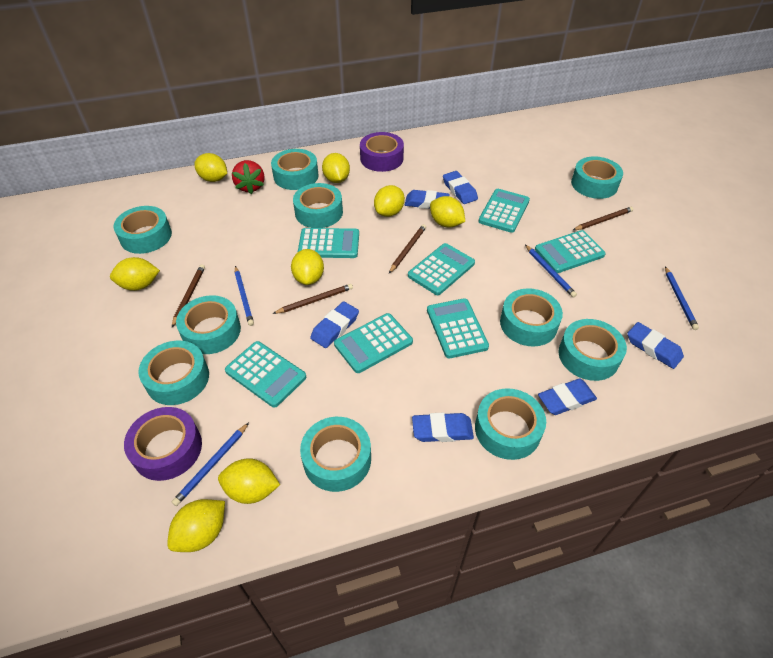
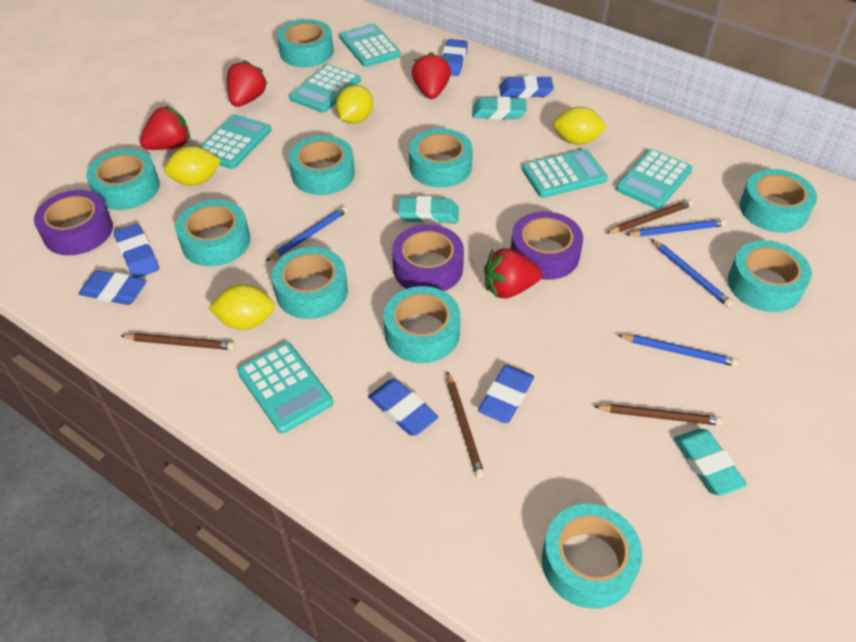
purple tape: [124,407,202,481] [360,132,404,172] = 2 -> [34,190,113,255] [392,224,464,291] [511,211,583,280] = 3
red strawberry: [232,160,264,194] = 1 -> [140,106,190,150] [227,60,268,107] [412,52,451,99] [484,248,542,298] = 4
turquoise calculator: [225,341,306,408] [298,228,359,258] [334,313,413,373] [408,243,475,295] [427,298,489,358] [478,189,530,233] [535,230,606,273] = 7 -> [200,114,271,169] [237,342,333,433] [289,64,361,113] [339,24,401,67] [522,149,608,198] [616,149,692,209] = 6
turquoise eraser: none = 0 -> [397,196,459,224] [472,97,527,120] [673,429,747,496] = 3
yellow lemon: [110,257,160,291] [167,499,225,552] [194,153,227,182] [218,458,280,504] [291,249,324,285] [322,153,350,183] [374,185,405,217] [430,196,465,228] = 8 -> [164,146,221,186] [209,284,275,330] [336,85,373,124] [553,106,608,145] = 4

